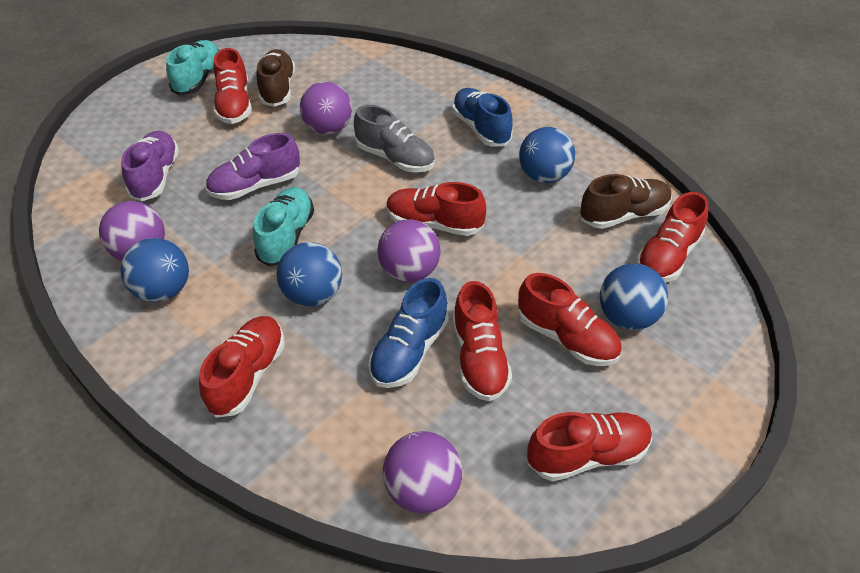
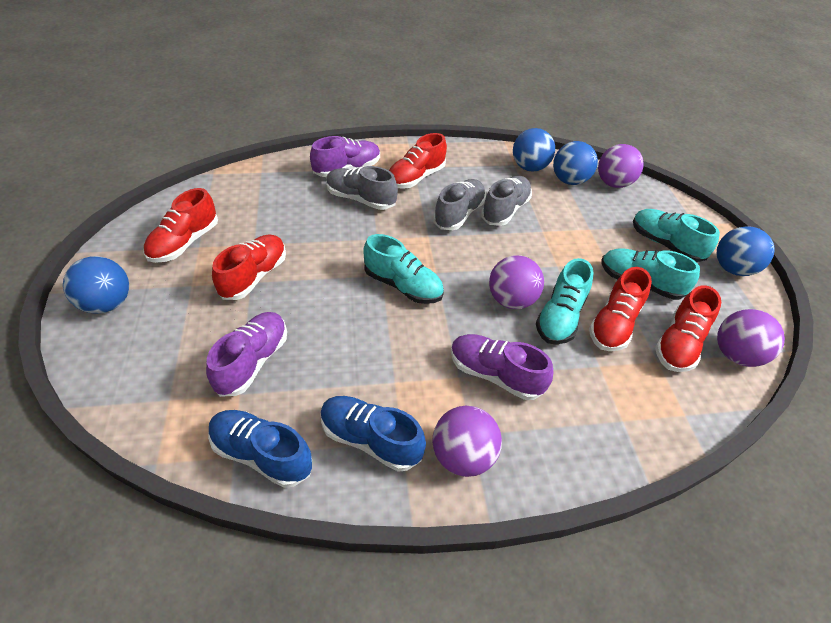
brown shoe: [257,49,295,107] [580,174,672,229] = 2 -> none = 0
grey shoe: [354,105,435,172] = 1 -> [326,166,398,210] [433,179,486,230] [481,176,532,226] = 3
purple shoe: [121,131,179,201] [205,133,300,200] = 2 -> [206,312,287,397] [310,136,380,177] [451,334,553,400] = 3
red shoe: [199,316,284,418] [214,48,252,124] [387,182,486,236] [453,281,512,401] [518,273,622,366] [527,412,652,481] [636,192,709,282] = 7 -> [144,188,218,263] [212,234,286,300] [389,133,447,189] [589,267,652,351] [655,285,721,372] = 5
turquoise shoe: [166,40,219,95] [253,187,314,267] = 2 -> [364,234,444,304] [536,258,593,344] [602,248,700,300] [633,209,720,262] = 4

